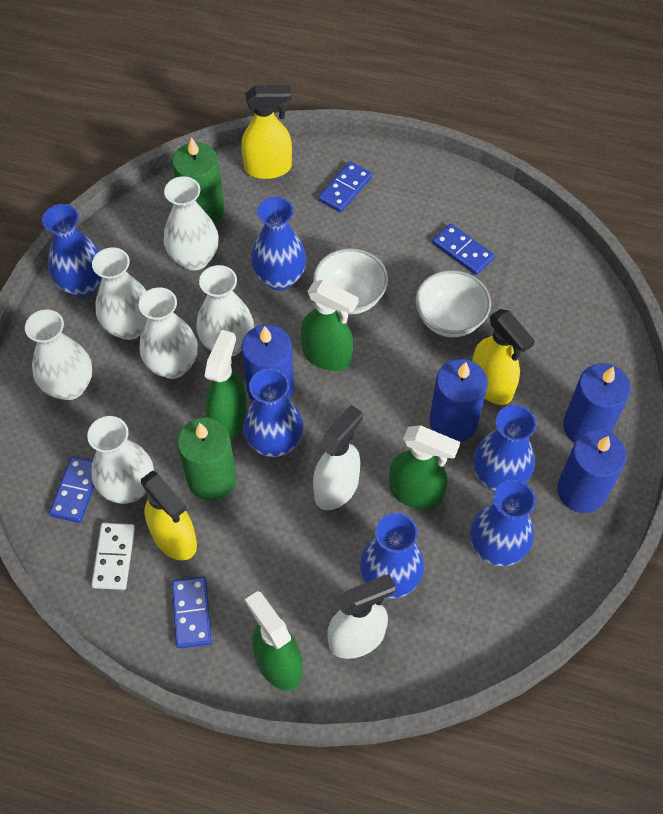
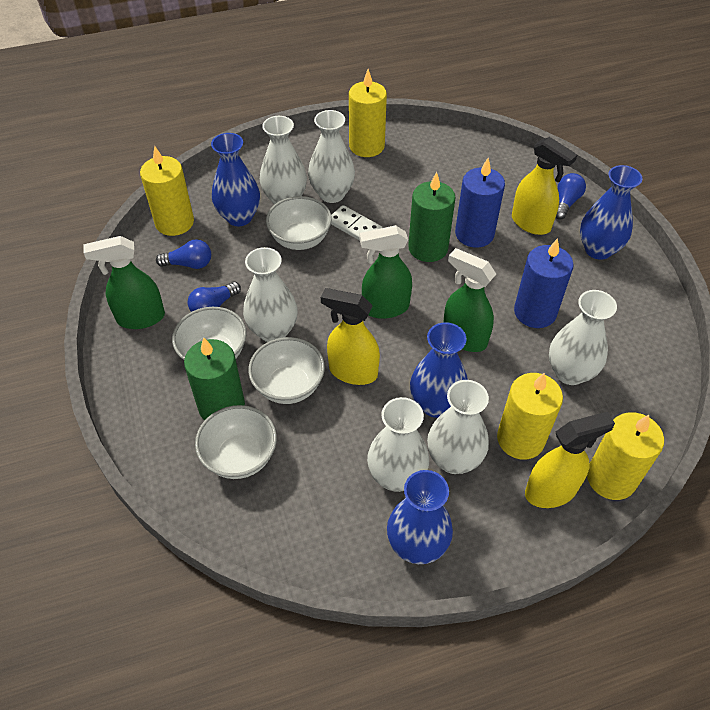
blue candle: [241,324,294,401] [430,359,488,442] [557,430,626,513] [563,363,631,443] = 4 -> [455,158,505,248] [514,238,574,328] = 2
blue domino: [49,456,94,523] [172,577,212,649] [318,161,372,213] [432,224,495,275] = 4 -> none = 0
blue light bulb: none = 0 -> [156,239,211,269] [188,282,241,312] [556,173,586,220] = 3
blue vase: [42,204,103,298] [243,369,304,457] [251,197,306,291] [360,513,424,599] [470,480,536,566] [473,405,536,491] = 6 -> [211,133,260,226] [387,470,453,564] [410,322,468,418] [580,165,642,260] = 4
green spray bottle: [204,330,247,439] [245,591,302,691] [301,280,359,371] [389,425,460,510] = 4 -> [84,236,165,329] [359,225,412,319] [444,248,496,352] = 3
white bowl: [313,248,388,314] [415,270,491,337] = 2 -> [172,307,247,360] [195,405,277,479] [248,337,325,404] [266,196,332,250] = 4
white spray bottle: [313,405,363,510] [327,574,396,659] = 2 -> none = 0
yellow candle: none = 0 -> [140,146,194,236] [349,69,387,157] [497,373,563,460] [587,412,664,500] = 4

